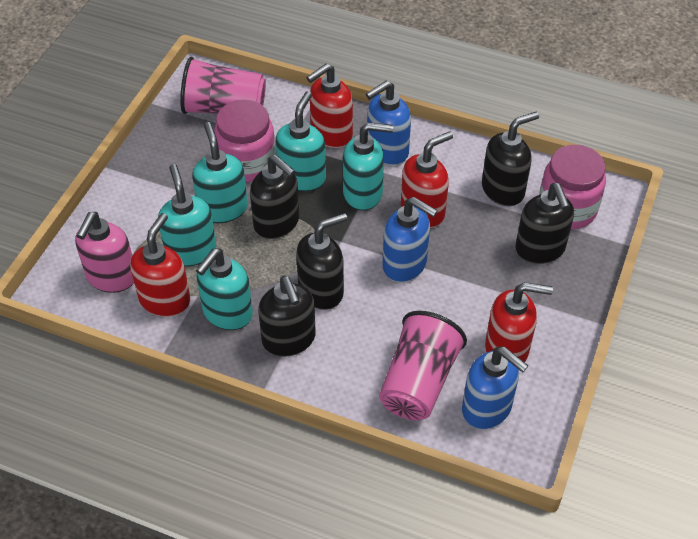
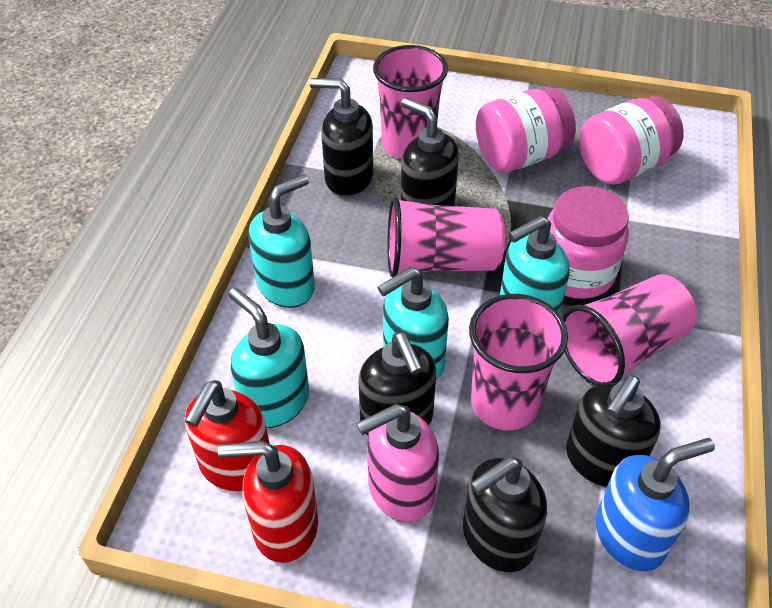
blue soap dispenser: [366,81,411,166] [382,197,438,282] [462,347,528,429] = 3 -> [595,438,715,571] = 1
pink cup: [180,57,266,114] [379,311,467,420] = 2 -> [373,45,448,159] [387,197,505,277] [469,294,568,430] [562,274,697,386] = 4
pink jar: [214,100,276,182] [539,145,606,229] = 2 -> [476,88,576,173] [547,186,629,299] [579,96,684,185] = 3
red soap dispenser: [130,213,190,317] [306,63,353,148] [401,131,453,228] [485,282,553,362] = 4 -> [185,380,270,492] [218,441,318,563] = 2
turquoise soap dispenser: [158,164,216,267] [192,122,248,223] [196,248,253,330] [275,91,326,192] [343,122,393,211] = 5 -> [228,288,309,428] [248,174,315,308] [377,267,449,380] [500,216,570,314] = 4

